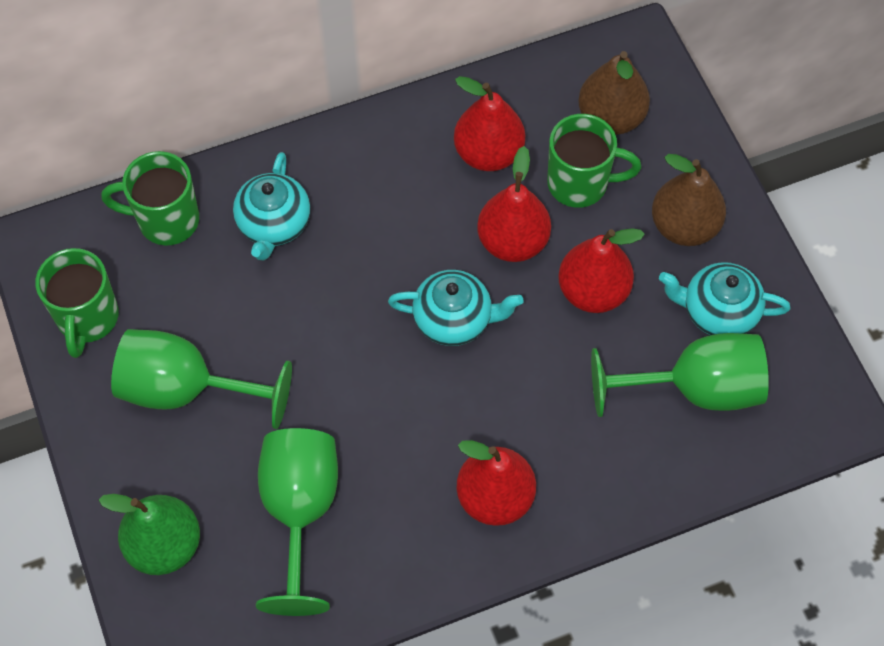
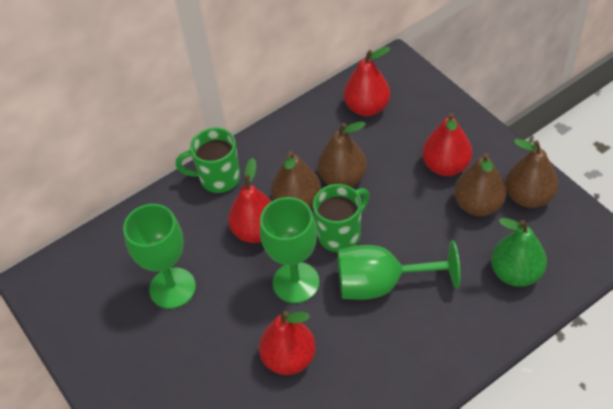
brown pear: [578,51,650,135] [652,154,726,246] = 2 -> [271,151,321,208] [317,122,367,187] [454,153,507,216] [506,139,558,208] = 4
green mug: [35,248,119,358] [101,151,199,246] [547,114,641,208] = 3 -> [176,128,240,193] [313,184,369,252] = 2
turquoise teapot: [233,152,310,261] [388,270,523,346] [659,262,790,335] = 3 -> none = 0

